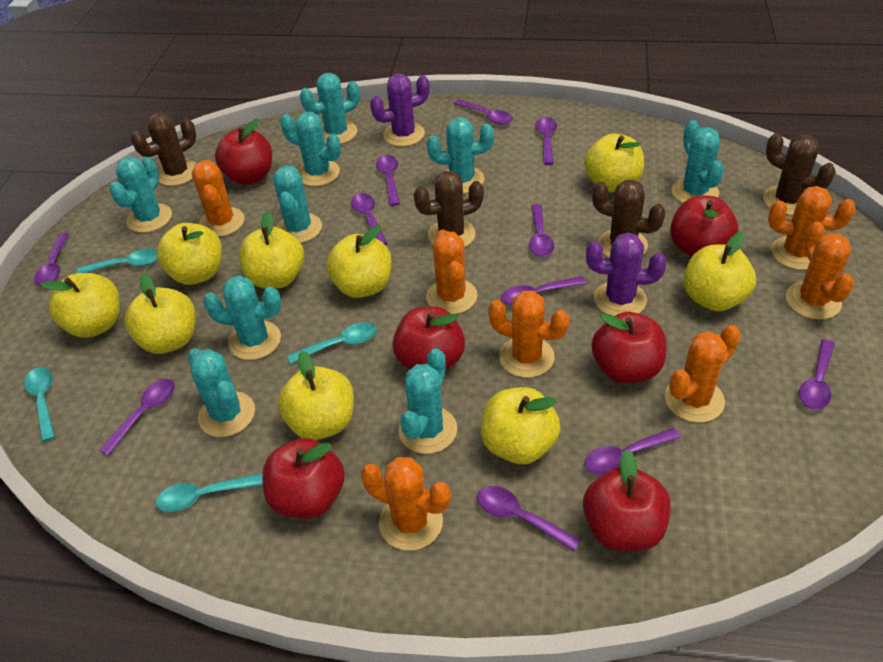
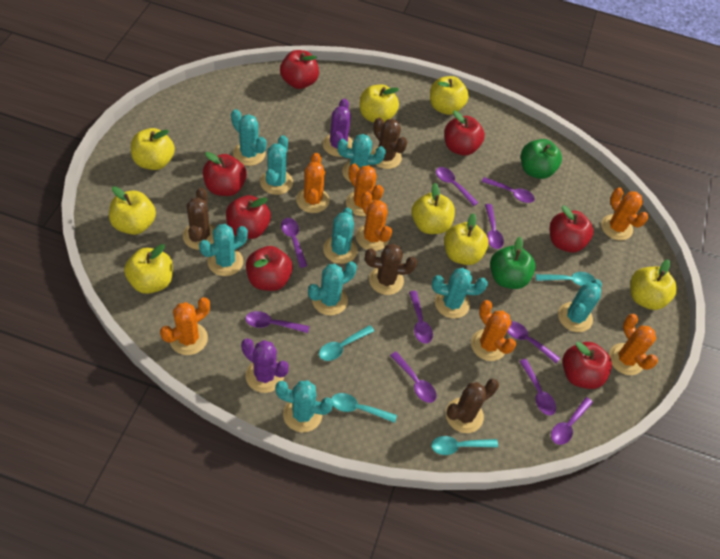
green apple: none = 0 -> [490,237,536,289] [521,139,562,179] = 2
purple spoon: [34,233,69,286] [99,379,175,456] [351,193,387,245] [376,155,400,206] [454,99,513,125] [477,486,581,551] [501,276,586,305] [529,204,554,257] [535,117,557,165] [584,428,681,475] [799,339,835,410] = 11 -> [245,311,309,333] [281,218,307,268] [390,351,437,403] [409,291,433,344] [436,167,478,206] [481,177,535,203] [485,204,504,249] [507,321,560,363] [519,359,556,416] [551,397,593,445] = 10
red apple: [215,119,272,185] [262,438,345,519] [393,306,465,370] [583,449,671,551] [591,312,666,383] [670,196,738,256] = 6 -> [203,152,247,196] [226,195,271,239] [246,246,293,291] [280,50,319,89] [444,110,485,156] [550,205,594,253] [562,342,612,389] = 7
yellow apple: [40,273,120,338] [124,273,196,354] [157,223,222,285] [239,211,304,289] [278,351,354,440] [326,225,392,298] [481,387,560,464] [584,133,644,192] [684,232,756,311] = 9 -> [109,186,156,235] [124,244,173,294] [131,128,175,170] [360,84,399,123] [412,183,455,234] [430,76,469,115] [444,213,489,265] [630,259,677,310] = 8

